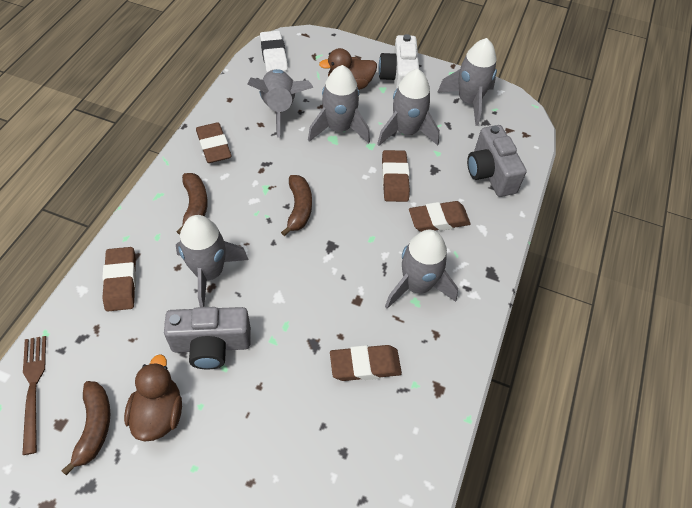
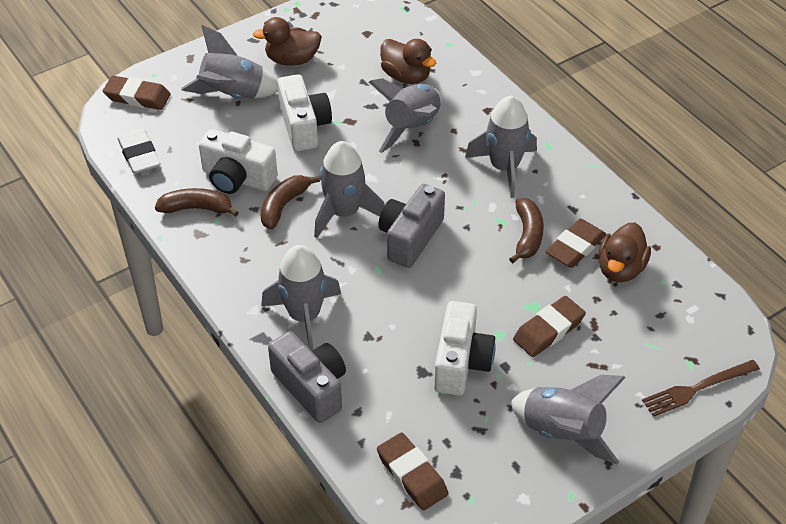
brown duck: [124,354,182,441] [319,48,377,90] = 2 -> [253,17,322,66] [380,39,436,84] [598,222,651,282] = 3
brown eraser: [102,247,136,311] [196,122,232,163] [330,345,402,381] [382,150,410,202] [409,201,471,232] = 5 -> [103,76,171,110] [377,432,448,511] [513,296,586,357] [545,219,606,268] = 4
white camera: [378,34,419,90] = 1 -> [199,129,278,194] [278,74,332,152] [434,301,496,396] = 3

